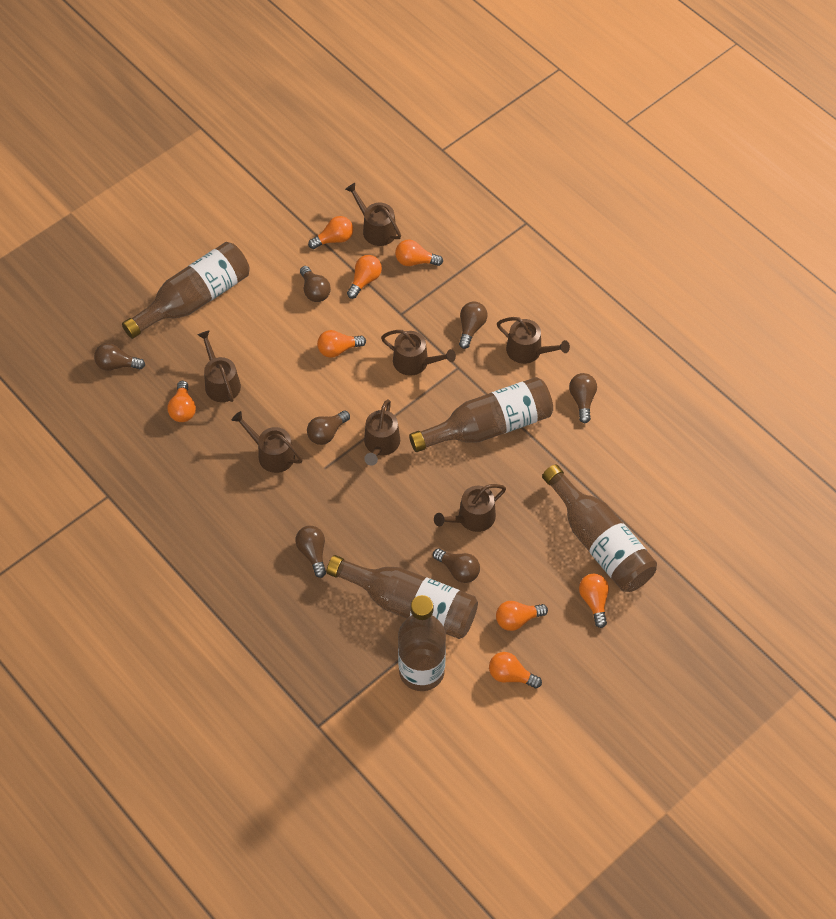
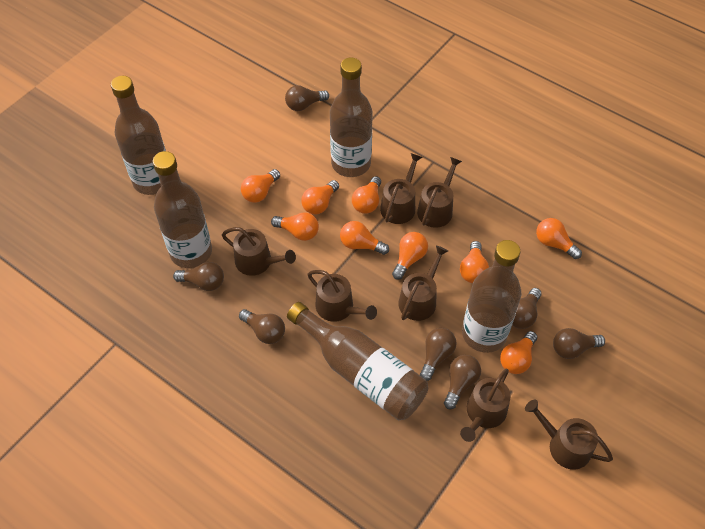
orange light bulb: [168,381,196,422] [308,216,353,249] [317,330,366,358] [347,255,382,299] [395,239,443,266] [489,652,542,688] [496,601,548,631] [579,574,609,628] = 8 -> [241,169,280,203] [271,212,319,241] [301,180,339,215] [340,221,389,255] [352,176,381,214] [392,232,428,280] [460,241,489,283] [500,331,537,374] [536,218,582,259] = 9

